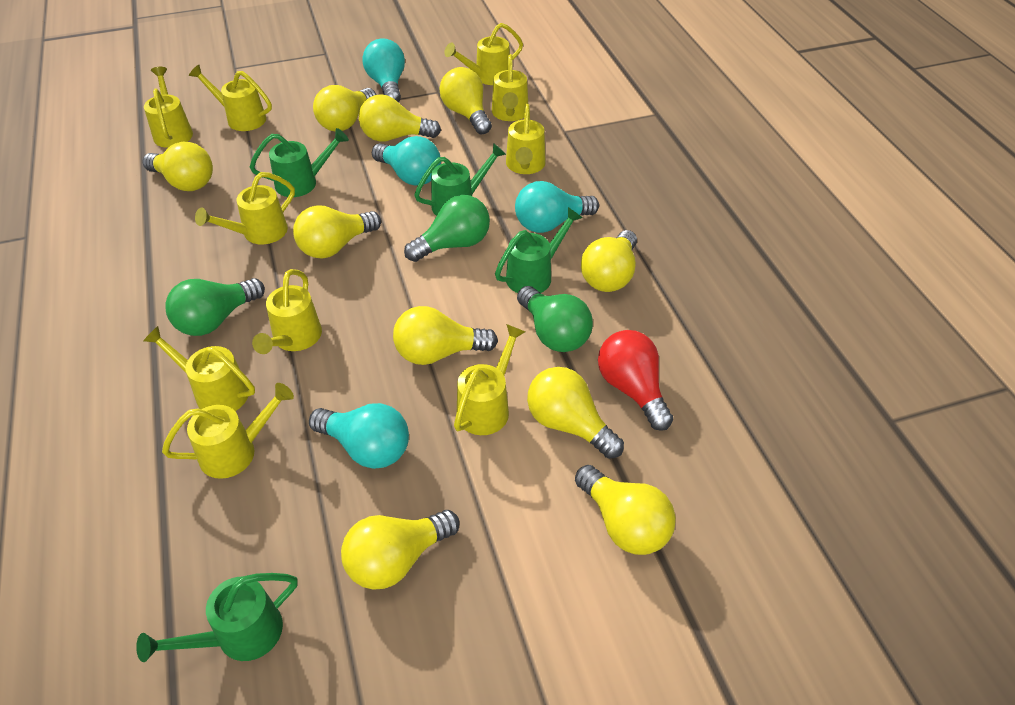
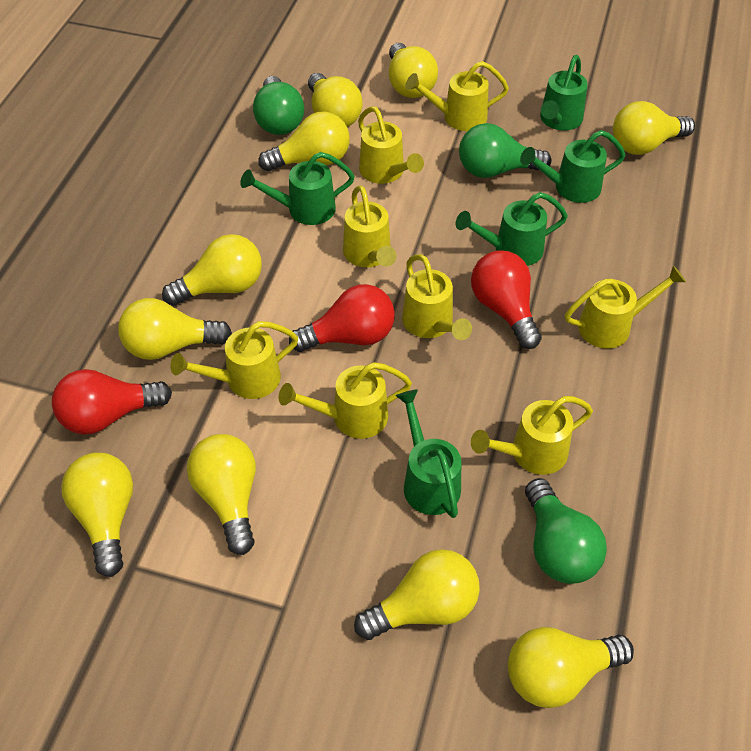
green watering can: [136,573,298,662] [250,128,349,197] [414,143,506,216] [495,207,583,293] = 4 -> [240,152,355,225] [396,389,461,518] [456,192,568,266] [520,130,625,203] [540,55,588,131] = 5
red light bulb: [598,330,673,431] = 1 -> [52,369,172,435] [289,284,395,352] [471,250,542,349] = 3
turquoise light bulb: [309,403,409,469] [362,38,405,103] [372,136,441,186] [515,181,599,233] = 4 -> none = 0
yellow watering can: [143,326,255,411] [144,67,193,148] [162,383,294,479] [189,65,272,131] [195,172,295,244] [252,269,322,354] [444,23,523,85] [454,324,525,435] [492,54,528,121] [506,104,546,174] = 10 -> [170,321,298,399] [279,362,412,439] [343,185,397,267] [358,106,424,184] [402,254,472,340] [405,61,509,131] [471,396,593,475] [565,265,686,349] = 8

